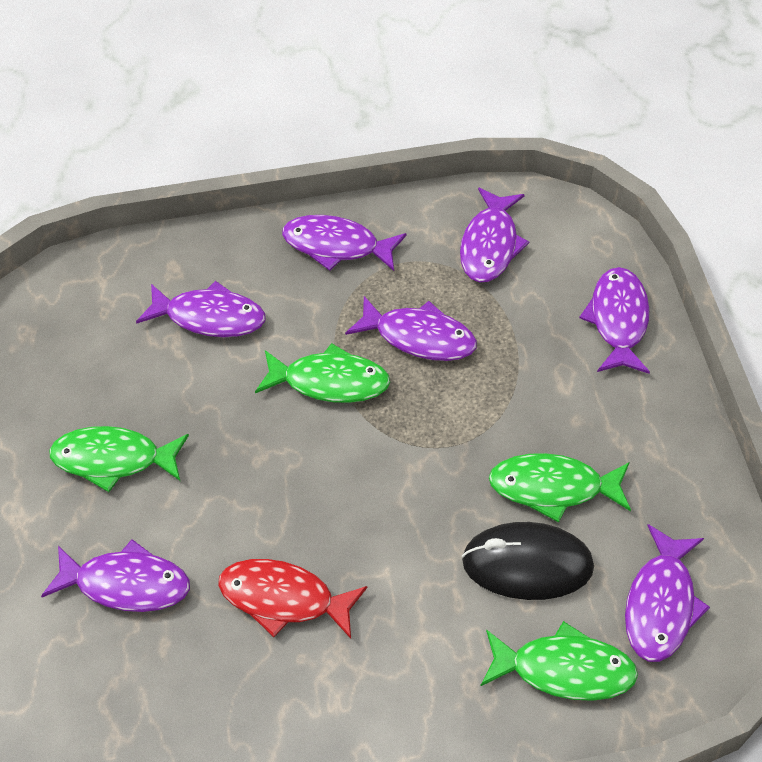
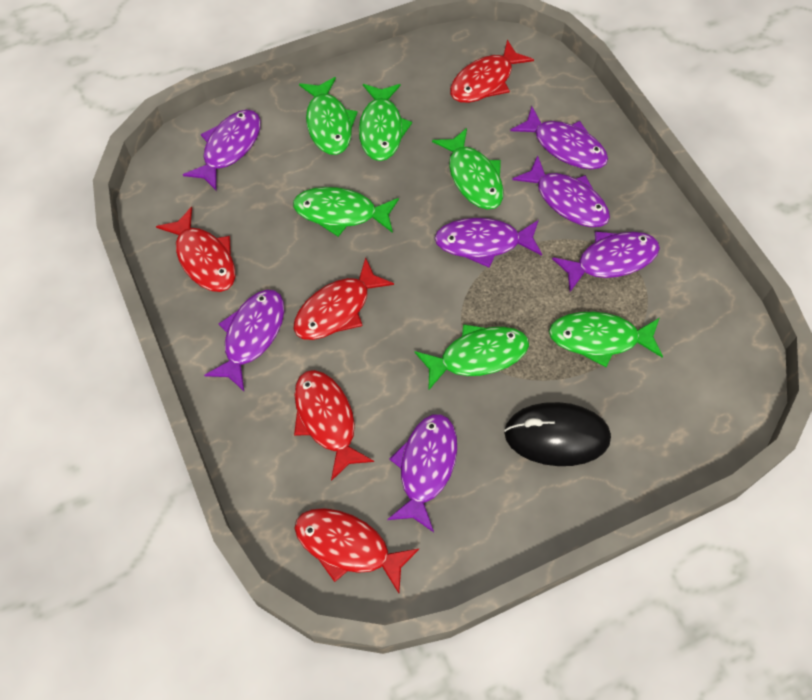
green fish: [49,426,189,492] [255,343,390,403] [481,621,638,701] [489,453,631,522] = 4 -> [293,187,399,237] [299,77,358,155] [359,84,412,161] [414,324,529,391] [432,128,504,210] [549,312,663,367] = 6
red fish: [218,559,367,639] = 1 -> [156,207,235,292] [294,257,394,340] [294,370,374,481] [294,508,419,593] [450,40,534,103] = 5

